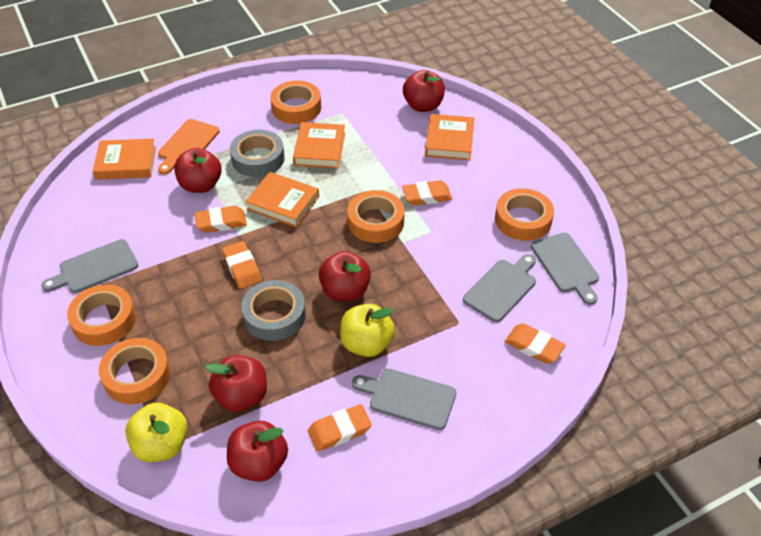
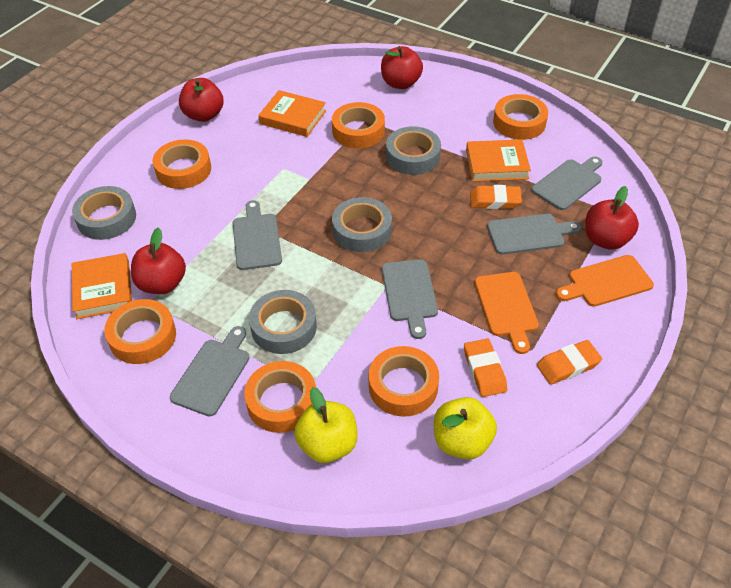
grey cutting board: [41,239,138,293] [352,369,456,430] [463,254,536,322] [531,233,599,305] = 4 -> [170,326,250,417] [233,200,282,270] [382,259,438,339] [487,214,581,255] [531,157,603,210] = 5
grey tape: [230,130,285,177] [241,280,306,341] = 2 -> [72,186,136,240] [249,290,317,354] [332,197,392,252] [386,126,441,175] = 4
orange book: [93,139,156,180] [245,172,319,227] [293,122,345,168] [425,114,474,160] = 4 -> [72,253,132,319] [258,90,326,137] [466,139,531,182] = 3
orange cutting board: [158,119,220,175] = 1 -> [475,272,539,354] [556,255,654,307] = 2
orange eraser: [195,206,247,233] [222,241,262,289] [308,404,372,452] [402,180,452,206] [505,323,566,364] = 5 -> [464,338,507,397] [470,185,522,209] [537,340,602,385] = 3
orange tape: [67,284,136,346] [99,338,171,404] [270,81,321,124] [347,190,405,243] [495,188,554,241] = 5 -> [104,299,176,364] [153,139,211,189] [244,361,316,433] [332,102,385,148] [369,346,439,417] [493,94,548,140] = 6
red apple: [174,148,222,193] [205,355,267,412] [227,421,288,482] [319,251,371,301] [403,70,445,112] = 5 -> [131,228,186,294] [179,78,224,122] [381,46,423,89] [585,186,639,250] = 4

